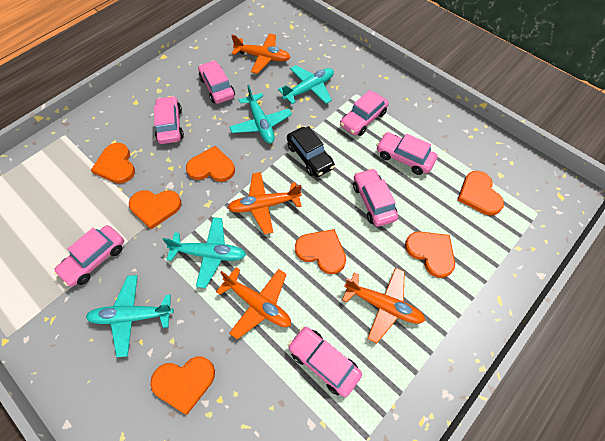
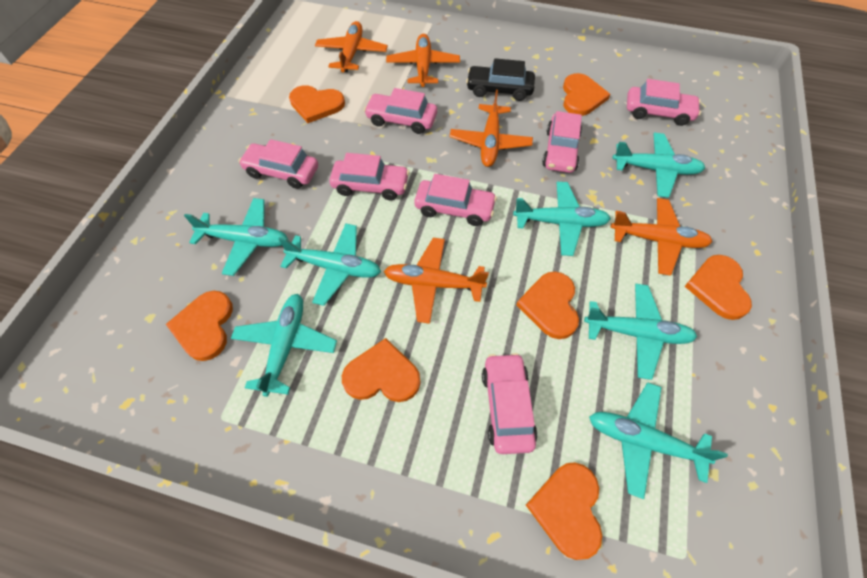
orange plane: [216,267,291,339] [228,172,302,234] [231,33,291,74] [342,267,425,343] = 4 -> [315,21,388,72] [384,238,489,324] [386,34,460,87] [450,90,533,167] [611,198,713,276] = 5
turquoise plane: [86,275,174,357] [162,217,246,288] [230,85,292,143] [278,65,334,104] = 4 -> [184,198,288,276] [231,294,337,397] [279,224,381,306] [513,182,611,256] [584,284,697,380] [589,382,728,499] [612,133,705,198] = 7

